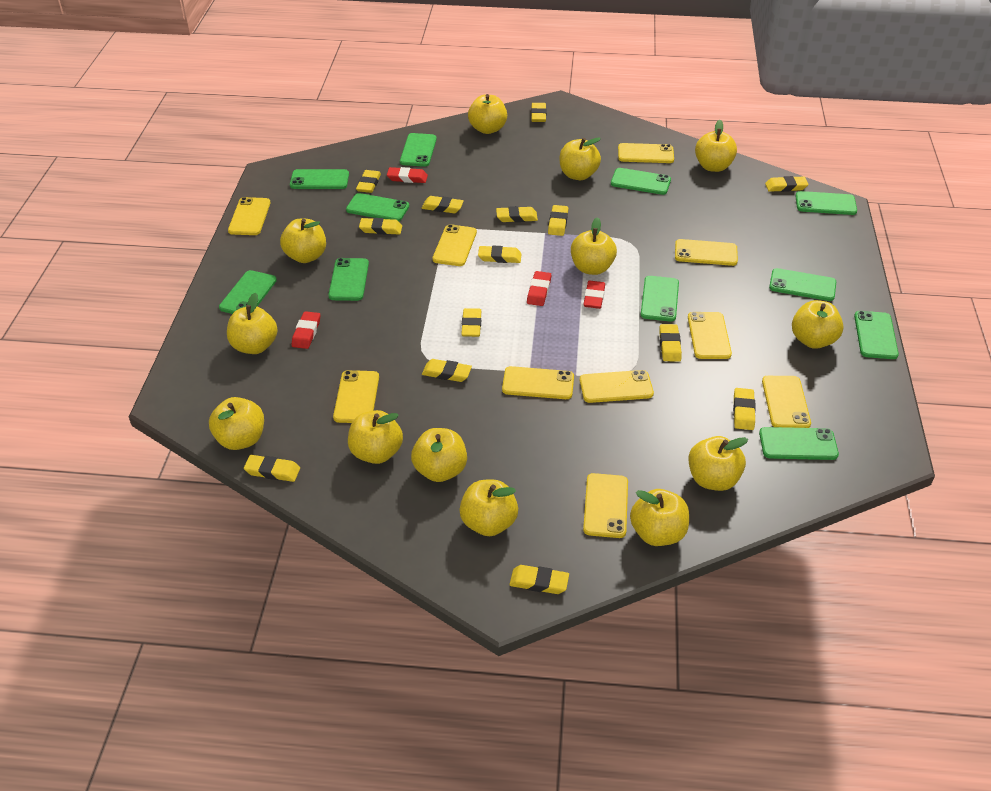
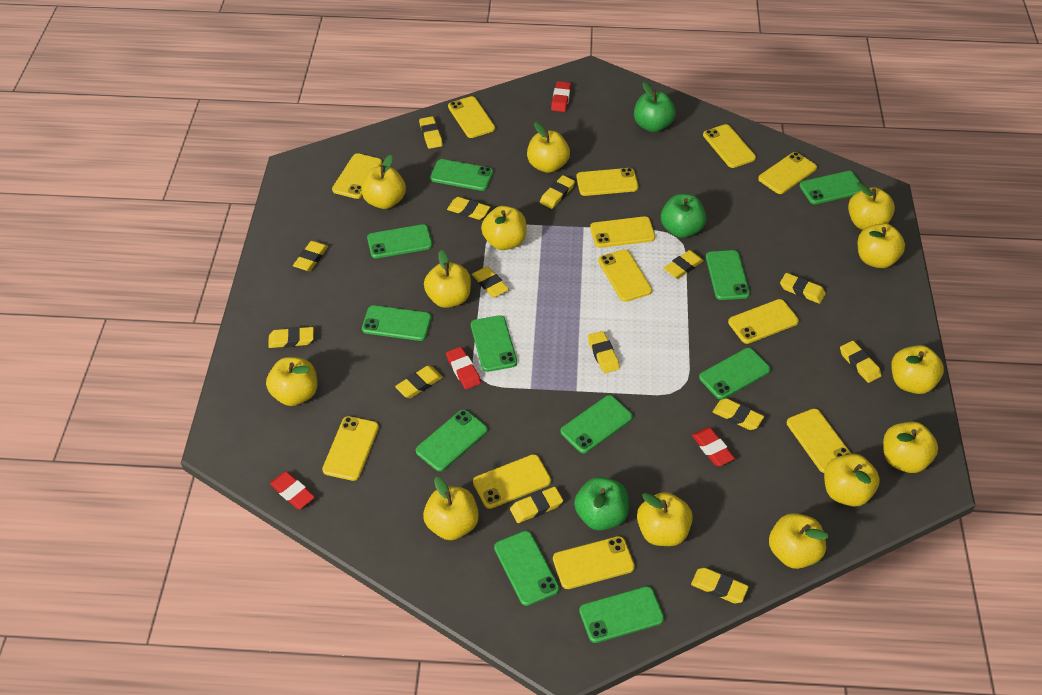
green apple: none = 0 -> [574,477,629,531] [634,82,676,132] [661,194,706,238] = 3
yellow phone: [228,197,271,235] [333,370,379,423] [432,224,477,266] [502,366,574,399] [580,370,654,403] [583,473,628,538] [618,143,674,163] [675,239,738,266] [688,312,732,359] [762,376,811,428] = 10 -> [322,416,379,481] [332,153,382,199] [448,96,495,138] [473,454,551,509] [553,536,635,589] [576,168,638,196] [590,216,655,248] [598,249,652,302] [703,124,756,168] [728,299,799,344] [758,152,817,194] [787,409,851,473] = 12

